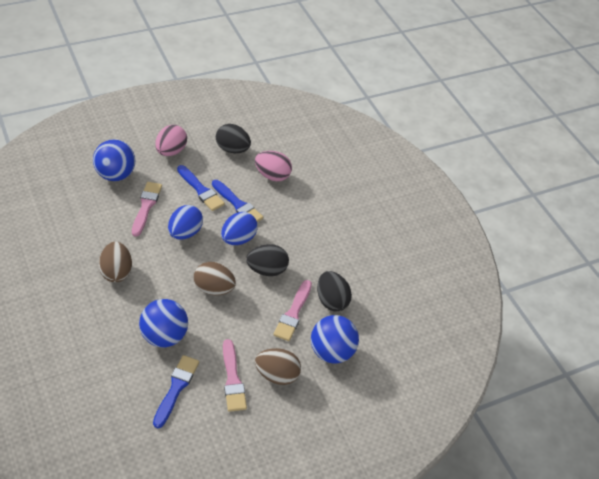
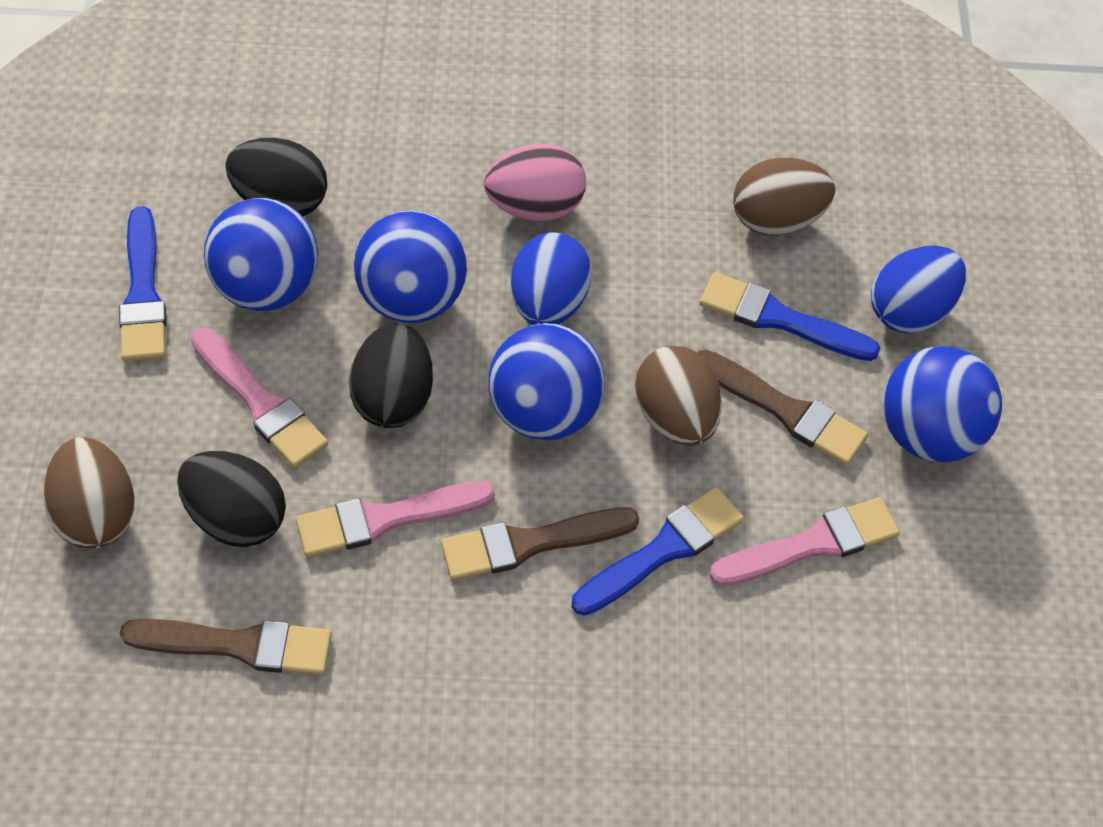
blue ball: [93,139,135,181] [139,299,188,347] [311,315,359,363] = 3 -> [204,198,318,311] [354,210,467,323] [488,323,605,440] [883,346,1002,463] = 4
brown brush: none = 0 -> [120,619,332,675] [441,507,639,581] [697,349,868,466] = 3
pink egg: [155,125,187,156] [255,151,292,181] = 2 -> [484,144,586,221] = 1

